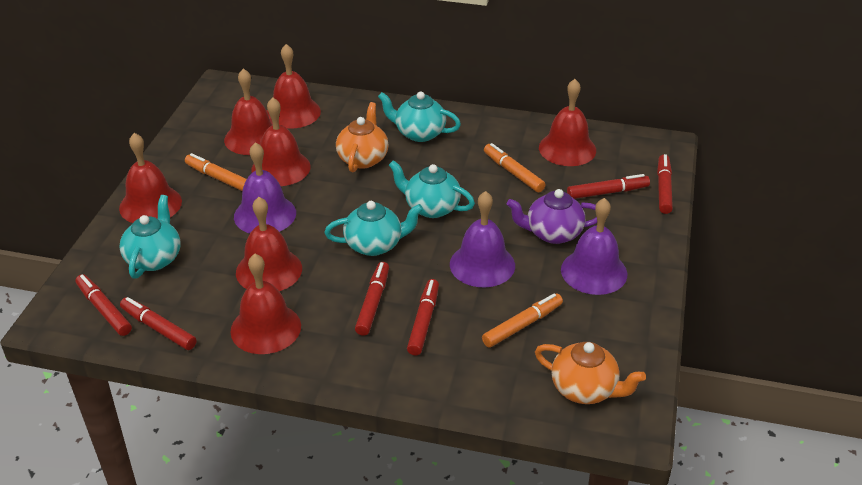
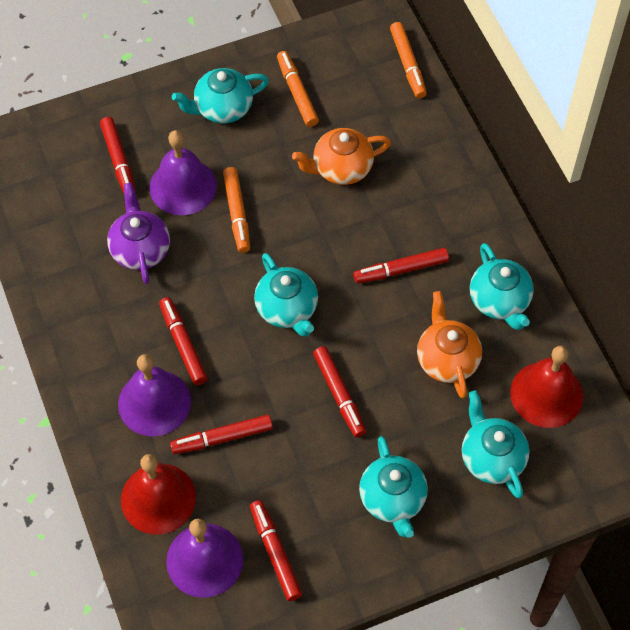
red bell: [119,133,182,223] [224,68,272,155] [230,254,301,354] [236,197,302,291] [251,97,310,186] [267,44,321,129] [539,79,596,166] = 7 -> [121,454,196,535] [510,346,583,428] = 2
turquoise teapot: [119,195,180,278] [324,201,423,256] [378,91,461,142] [389,160,475,218] = 4 -> [172,68,269,124] [254,253,318,337] [359,436,428,538] [462,390,530,498] [470,243,534,330] = 5

